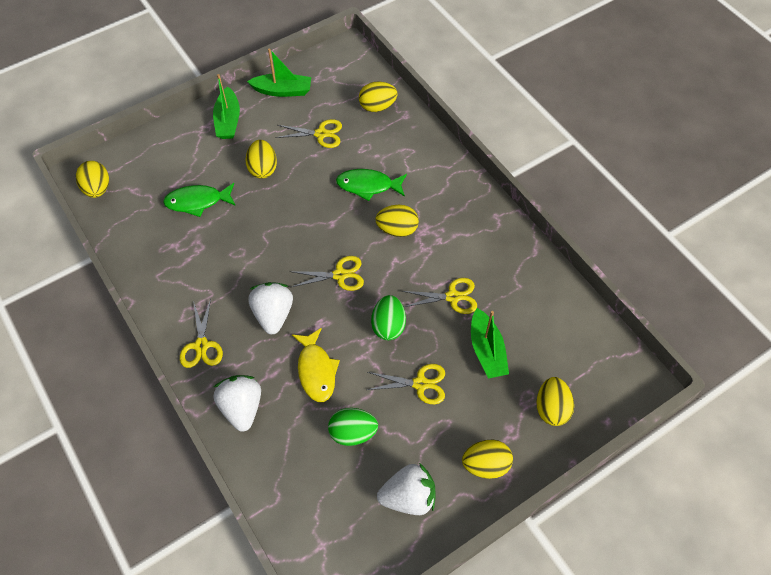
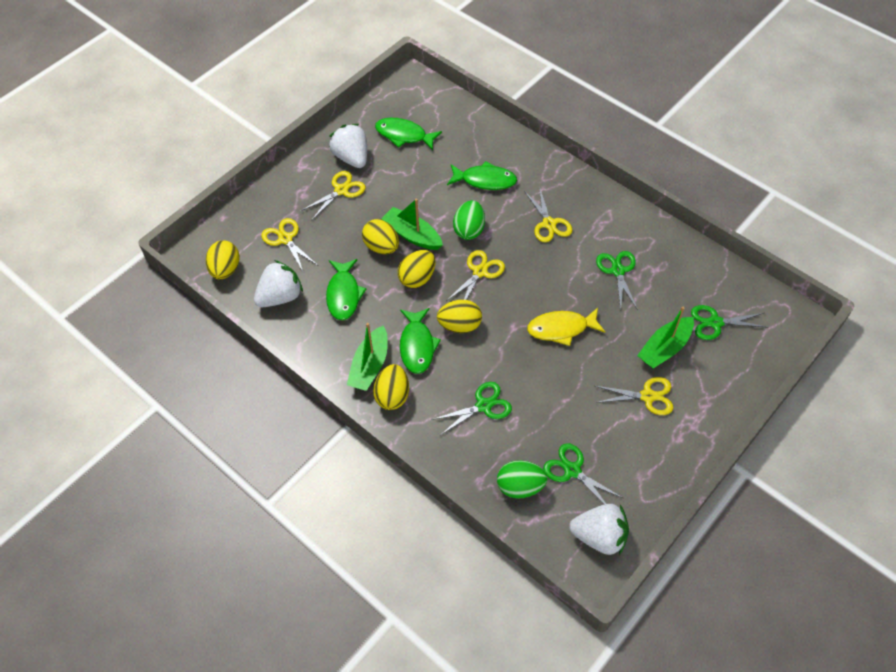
green fish: [163,183,236,217] [336,169,407,201] = 2 -> [326,259,366,320] [375,118,442,150] [400,308,441,374] [447,161,517,190] = 4
green scissors: none = 0 -> [432,382,512,435] [543,443,623,504] [596,251,638,311] [691,305,769,340] = 4
yellow egg: [76,161,109,198] [246,140,277,179] [359,82,397,112] [375,205,419,237] [462,440,513,479] [537,377,574,426] = 6 -> [206,241,240,279] [362,219,399,254] [373,364,409,410] [398,250,436,288] [437,300,482,333] = 5

